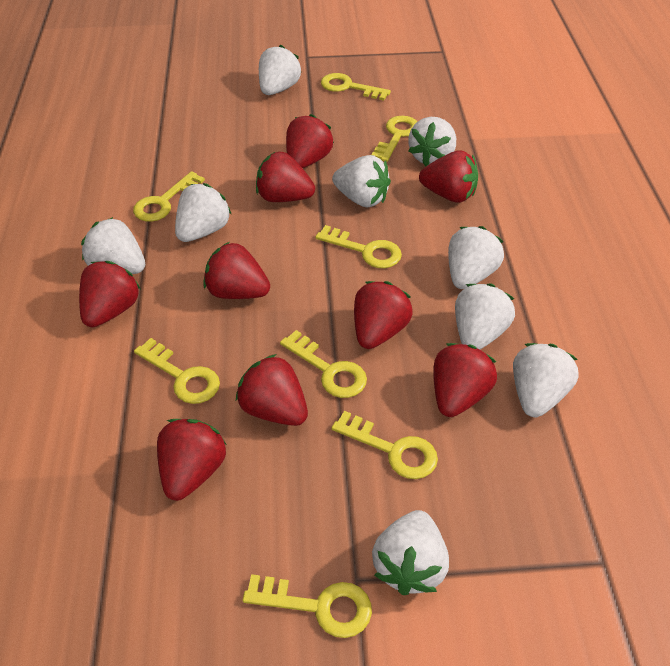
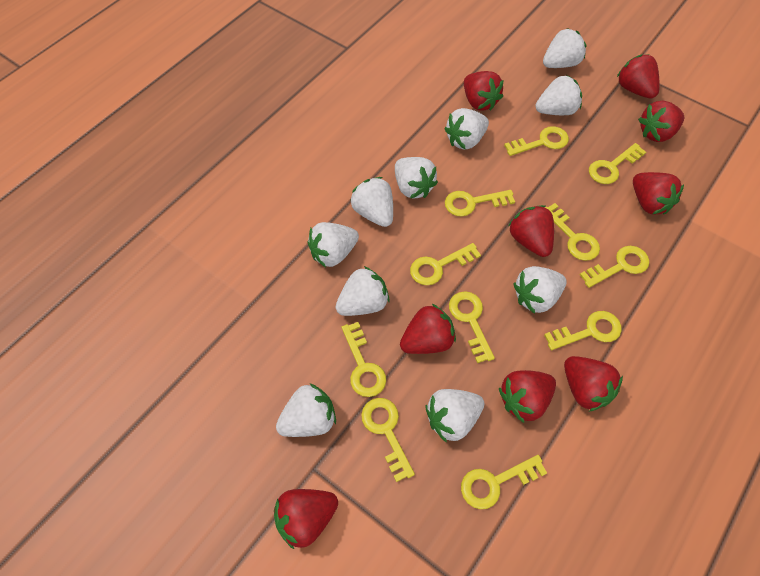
white strawberry: [81,217,145,274] [175,183,232,242] [259,45,302,95] [332,155,391,207] [372,510,449,595] [409,117,456,167] [448,226,504,289] [455,283,515,350] [513,343,578,417] = 9 -> [276,383,336,437] [308,222,359,268] [336,266,389,316] [350,177,393,227] [395,157,438,199] [425,389,485,443] [444,108,489,150] [513,266,567,314] [536,75,582,115] [543,28,586,68] = 10
yellow key: [133,171,205,222] [134,338,220,404] [243,574,372,638] [280,330,367,398] [315,225,402,268] [321,73,391,101] [332,411,438,479] [372,116,417,162] = 8 -> [341,322,386,397] [361,398,415,482] [410,243,481,285] [445,190,515,216] [449,291,495,363] [461,455,547,509] [504,126,569,156] [544,311,622,350] [545,203,600,261] [580,246,649,288] [589,143,646,184] = 11

